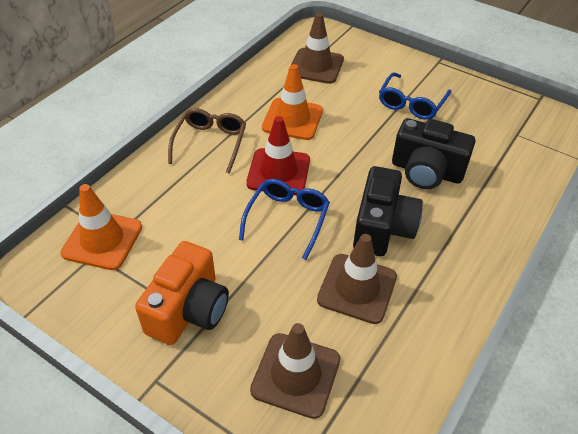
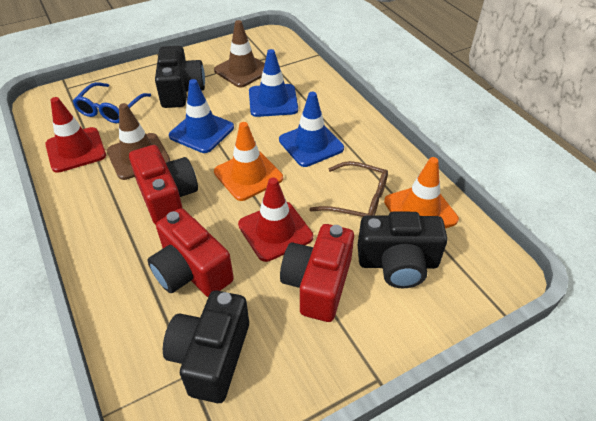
black camera: [353,166,423,256] [392,118,475,189] = 2 -> [155,46,205,108] [163,291,249,403] [358,211,448,288] = 3
blue glasses: [239,179,330,260] [379,72,451,120] = 2 -> [73,82,151,123] = 1
blue traffic cone: none = 0 -> [169,79,234,153] [249,49,298,117] [279,92,344,167] = 3
brown traffic cone: [250,323,340,419] [291,13,344,84] [317,234,397,324] = 3 -> [107,103,170,180] [214,20,265,87] = 2
orange camera: [135,241,229,345] = 1 -> none = 0
red camera: none = 0 -> [129,145,198,225] [148,208,234,297] [280,224,354,322] = 3
red traffic cone: [246,116,310,195] = 1 -> [45,97,106,173] [238,177,313,262] = 2

